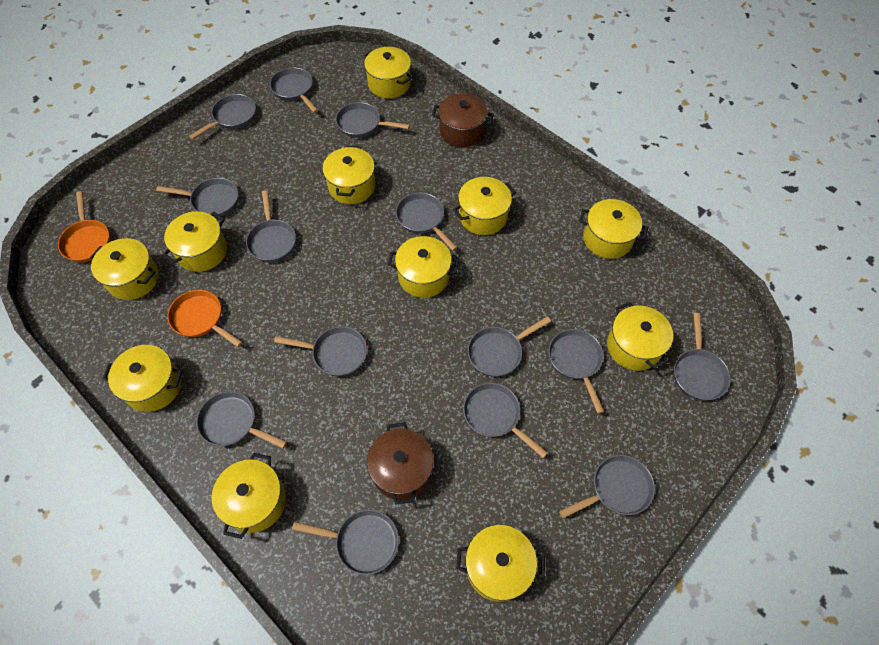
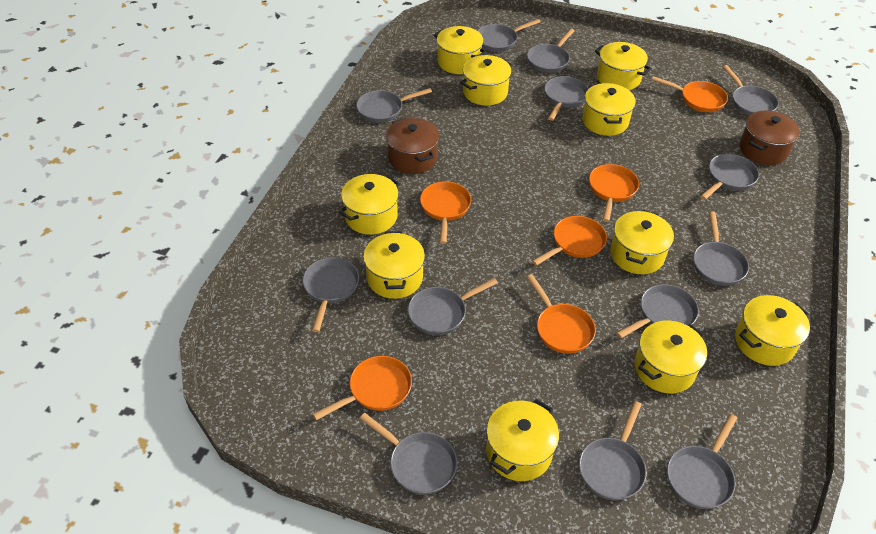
grey pan: [156,178,238,218] [189,94,256,140] [196,391,287,448] [246,190,296,262] [270,67,318,113] [274,326,367,376] [292,509,399,575] [336,102,410,138] [396,193,458,251] [463,383,548,458] [468,316,551,377] [548,329,604,414] [559,455,655,518] [674,313,731,401] = 14 -> [303,257,359,332] [356,88,432,123] [360,413,457,495] [408,278,498,335] [478,19,541,52] [527,28,575,73] [544,76,589,121] [579,401,647,501] [616,284,699,338] [667,414,737,509] [693,211,749,286] [700,154,759,200] [723,65,779,116] = 13
orange pan: [58,191,110,262] [167,290,242,347] = 2 -> [313,356,412,420] [420,181,471,244] [527,274,596,354] [532,216,607,266] [589,164,639,222] [652,76,728,112] = 6
yellow pot: [90,238,159,300] [102,345,182,412] [163,211,227,272] [212,453,286,539] [322,146,375,204] [364,47,413,98] [388,236,459,298] [453,177,516,235] [456,525,545,602] [579,199,648,259] [607,302,673,371] = 11 -> [339,174,400,235] [363,231,425,299] [434,26,486,74] [460,55,512,106] [486,399,559,481] [582,83,636,136] [595,42,652,90] [610,210,674,274] [635,320,707,394] [735,295,810,366] = 10

